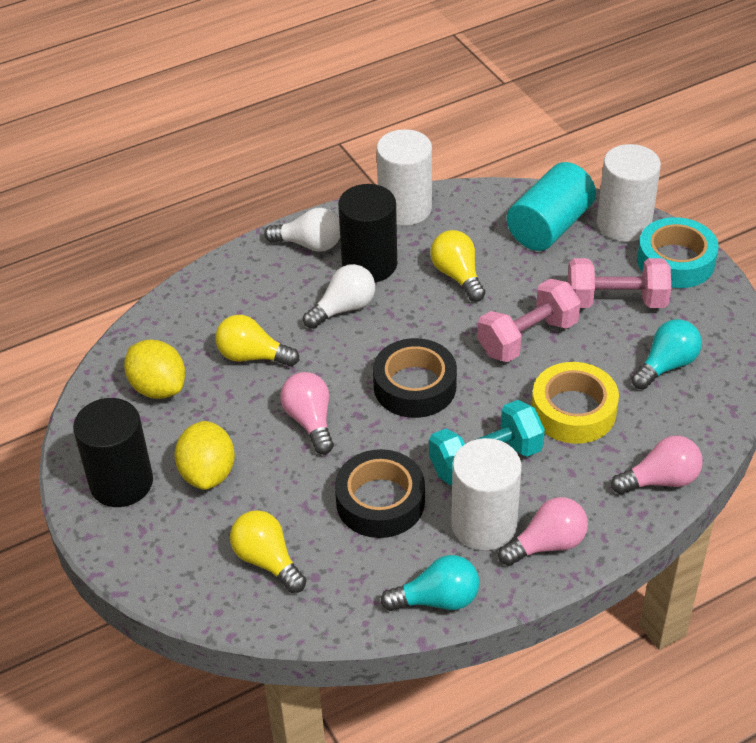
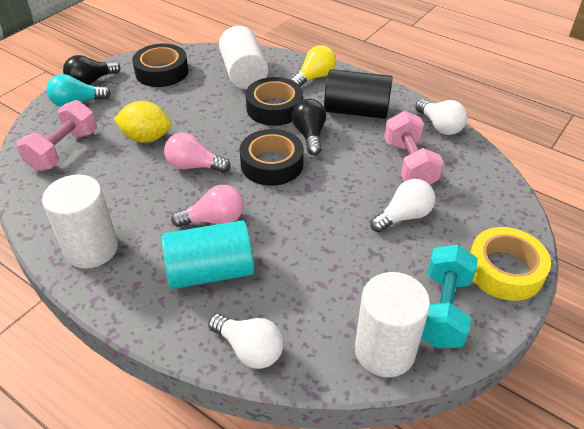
black cylinder: [73,398,153,507] [338,184,397,282] = 2 -> [324,69,393,119] = 1
black light bulb: none = 0 -> [63,55,121,85] [292,99,326,155] = 2
black tape: [335,449,425,538] [373,338,457,418] = 2 -> [132,43,188,87] [240,129,304,186] [246,77,303,126] = 3
pink light bulb: [280,372,334,454] [498,497,588,566] [611,436,703,494] = 3 -> [164,132,231,173] [171,185,244,227] = 2
turquoise light bulb: [381,555,479,611] [631,319,702,390] = 2 -> [46,74,111,107] = 1
turquoise tape: [637,217,719,288] = 1 -> none = 0
white light bulb: [264,208,340,252] [303,264,375,329] = 2 -> [208,314,283,369] [370,179,435,232] [415,99,467,135] = 3
yellow lemon: [124,339,185,399] [174,421,235,490] = 2 -> [114,101,172,143] = 1
yellow light bulb: [215,315,299,367] [230,510,306,593] [430,230,485,302] = 3 -> [290,45,336,86] = 1

